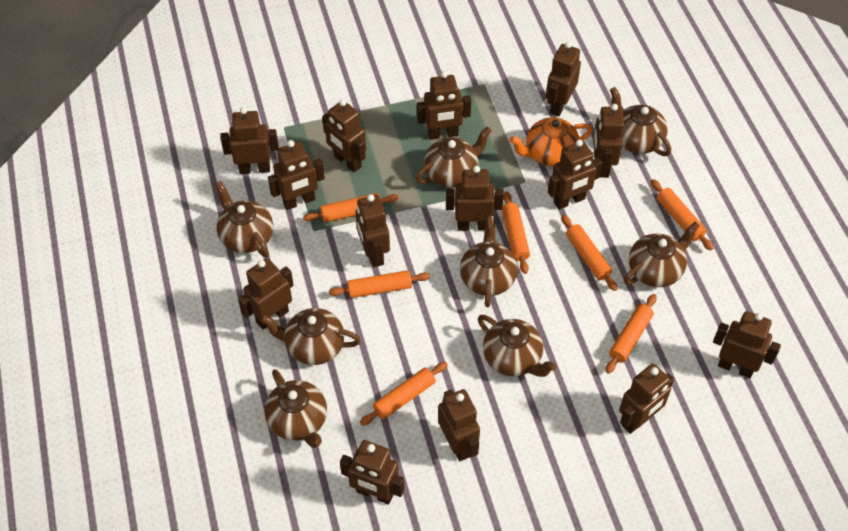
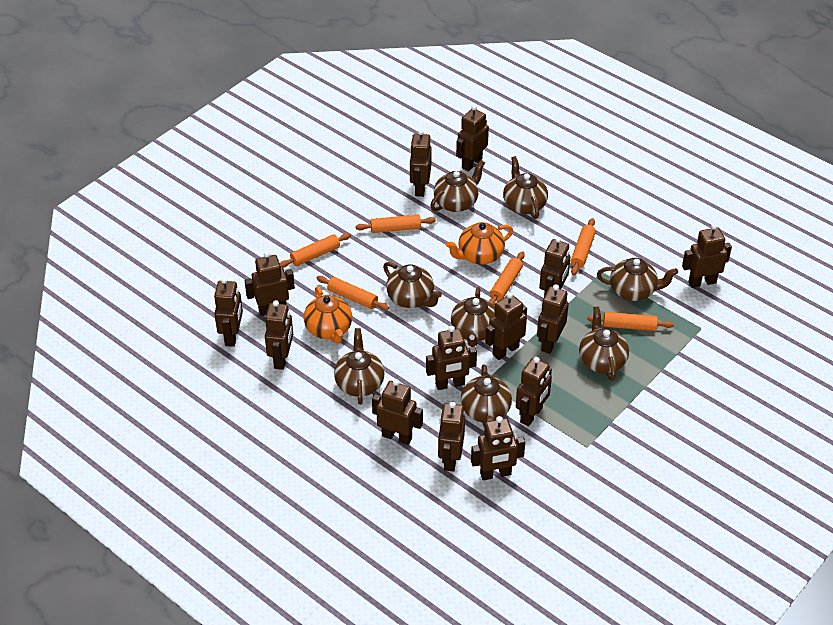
orange rolling pin: [303,193,399,223] [329,270,430,298] [360,362,448,426] [502,191,530,274] [561,215,617,291] [606,294,657,374] [651,179,713,251] = 7 -> [280,233,351,268] [316,276,389,310] [355,214,436,233] [489,251,525,305] [570,218,596,275] [587,312,674,331] = 6
orange teapot: [509,117,593,167] = 1 -> [304,287,352,344] [446,222,513,265] = 2

